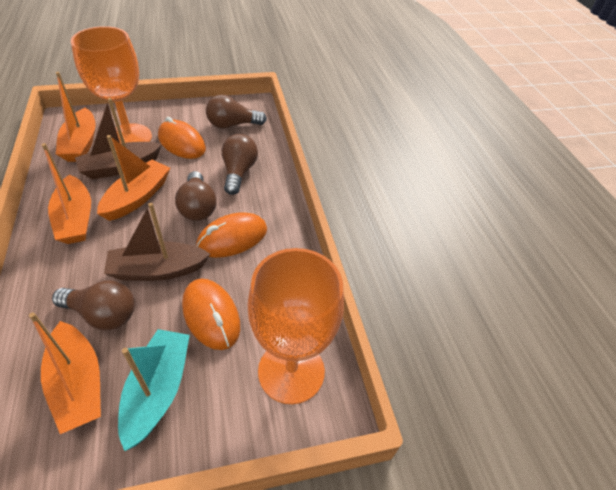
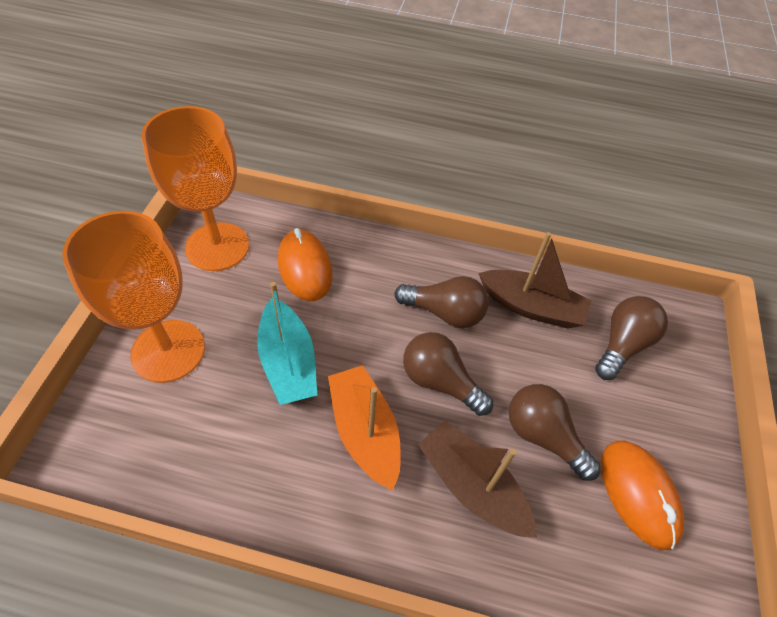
orange boat: [29,312,101,434] [42,143,91,244] [56,72,96,162] [97,135,170,221] = 4 -> [328,365,401,490] = 1
orange mouse: [158,117,206,159] [182,279,240,350] [196,212,267,258] = 3 -> [278,228,332,301] [601,441,684,550] = 2

